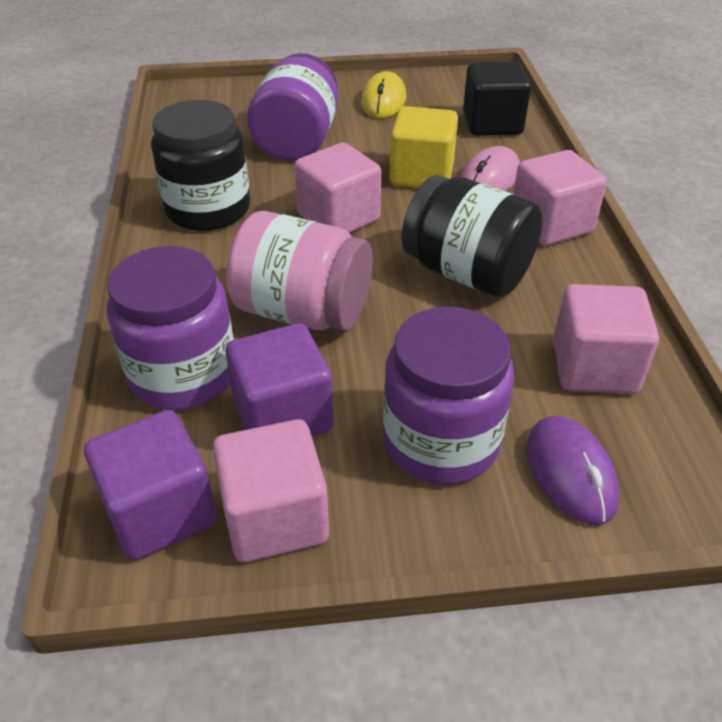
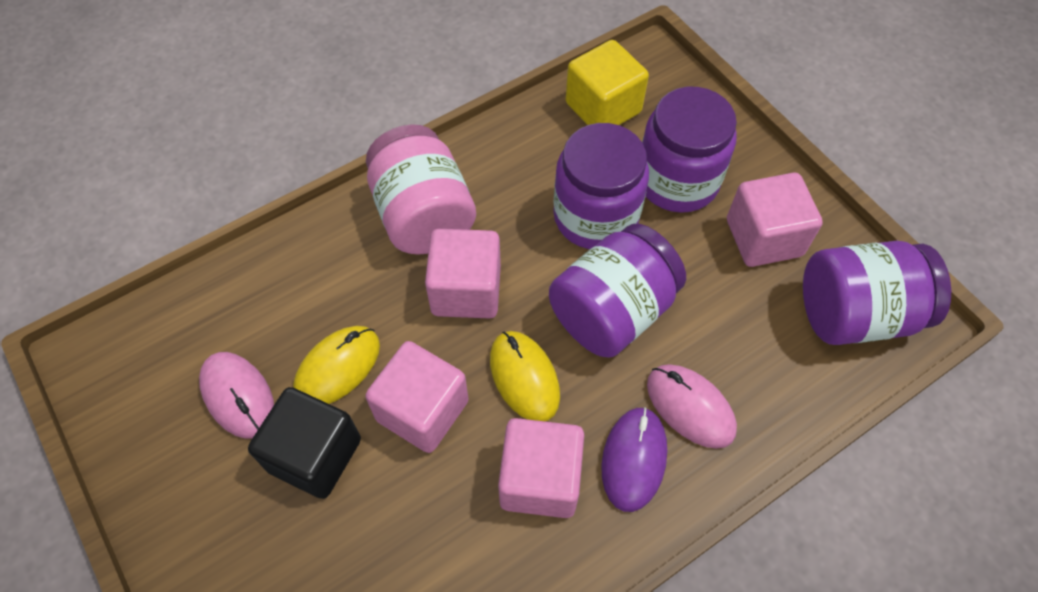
black jar: [151,100,250,231] [402,175,543,297] = 2 -> none = 0
pink mouse: [461,146,520,191] = 1 -> [199,352,274,439] [647,364,737,449] = 2
purple cube: [84,410,217,560] [225,323,334,436] = 2 -> none = 0
purple jar: [107,246,234,410] [247,53,338,161] [383,307,514,484] = 3 -> [549,224,686,358] [553,123,649,249] [642,87,737,213] [803,241,951,345] = 4
yellow mouse: [361,71,406,118] = 1 -> [293,326,380,404] [490,331,560,421] = 2

